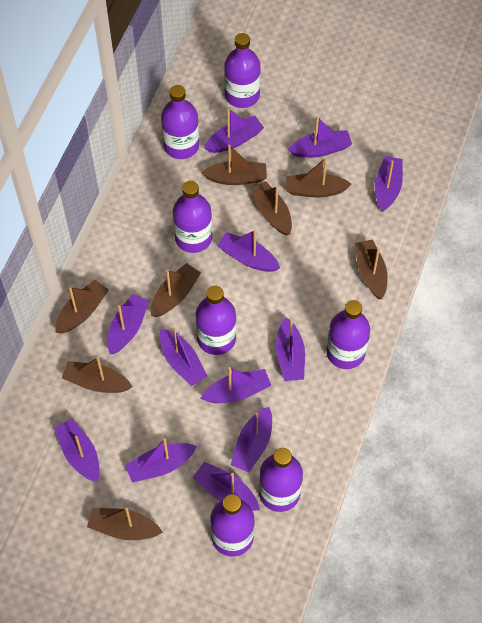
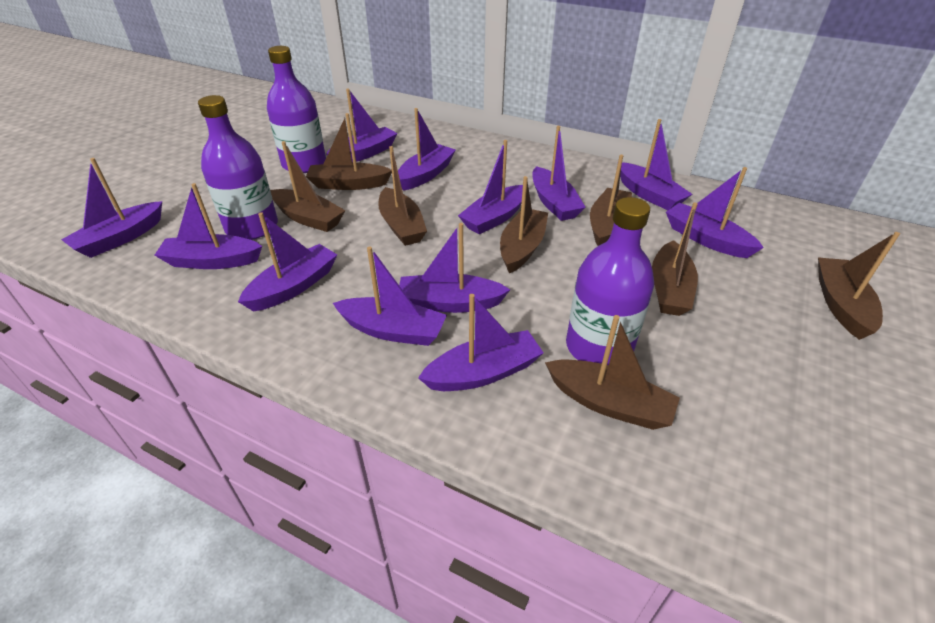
purple bottle: [161,85,199,159] [173,181,212,253] [196,286,236,355] [210,494,255,557] [224,33,261,108] [259,448,303,512] [326,300,370,369] = 7 -> [198,95,278,240] [267,46,326,173] [566,197,654,365] = 3

